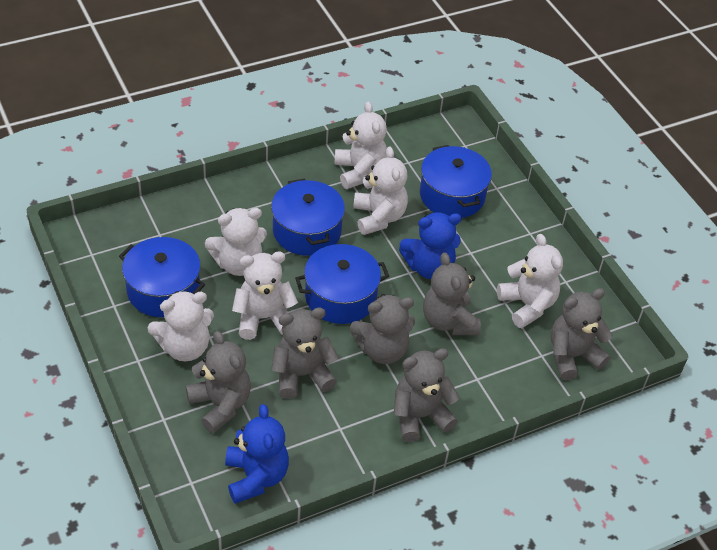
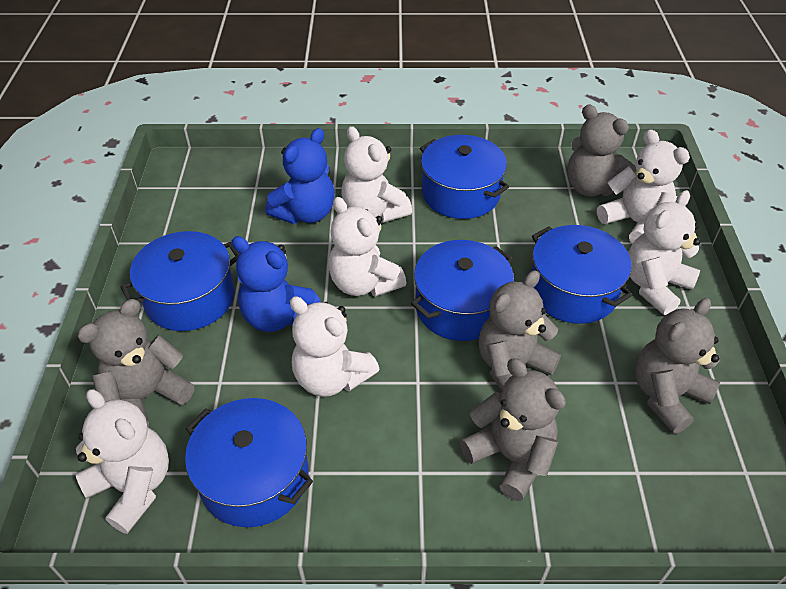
blue pot: [119,237,205,317] [271,178,345,256] [295,244,389,324] [420,145,492,218] = 4 -> [121,231,239,331] [185,398,313,527] [411,240,514,341] [420,135,509,219] [531,225,632,324] = 5
grey teddy bear: [186,331,251,433] [271,308,339,399] [350,294,415,364] [394,348,460,442] [423,253,481,335] [551,288,612,380] = 6 -> [77,299,194,427] [460,358,566,501] [479,270,561,390] [567,105,636,196] [635,298,720,434] = 5

